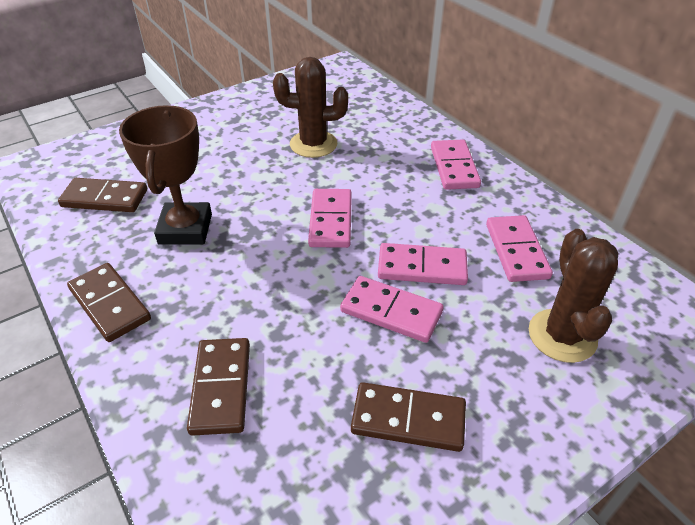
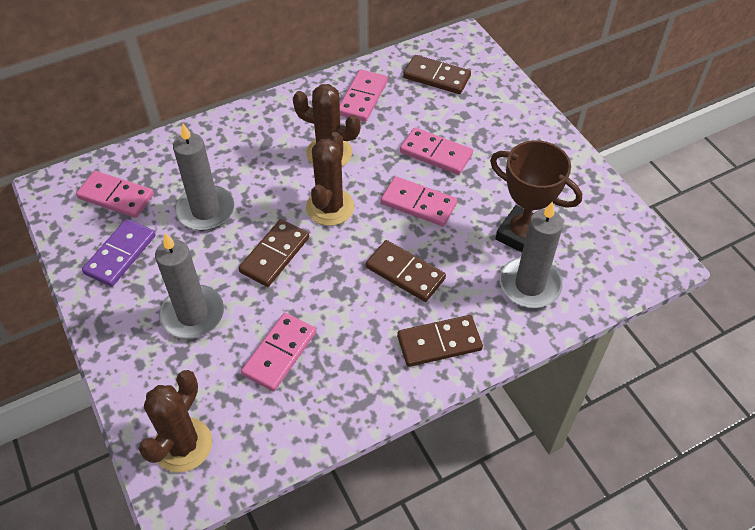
brown cactus: [273,57,348,158] [529,229,618,363] = 2 -> [139,370,212,472] [293,84,361,166] [306,132,355,226] = 3
grey candle: none = 0 -> [155,233,224,339] [173,123,234,231] [500,202,563,308] = 3
purple domino: none = 0 -> [82,219,156,287] = 1

